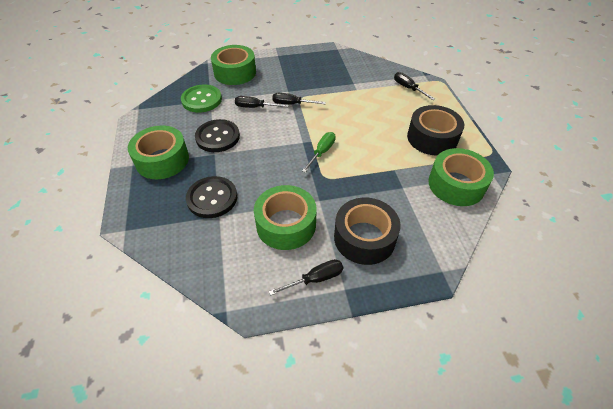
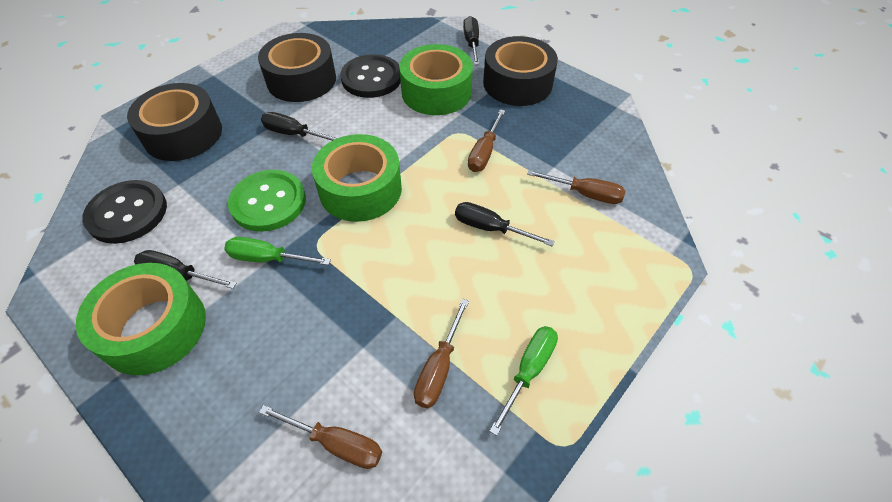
black tape: [334,198,401,265] [407,105,464,156] = 2 -> [127,83,222,161] [258,33,336,102] [483,36,558,106] = 3
brown screwdriver: none = 0 -> [259,405,382,469] [414,299,469,408] [468,109,505,172] [527,170,626,204] = 4
green screwdriver: [302,132,336,172] = 1 -> [224,237,331,265] [489,326,558,436] = 2
green tape: [128,126,189,179] [211,45,256,85] [254,185,317,250] [428,148,494,206] = 4 -> [76,263,206,375] [312,134,402,222] [399,44,473,115] = 3

